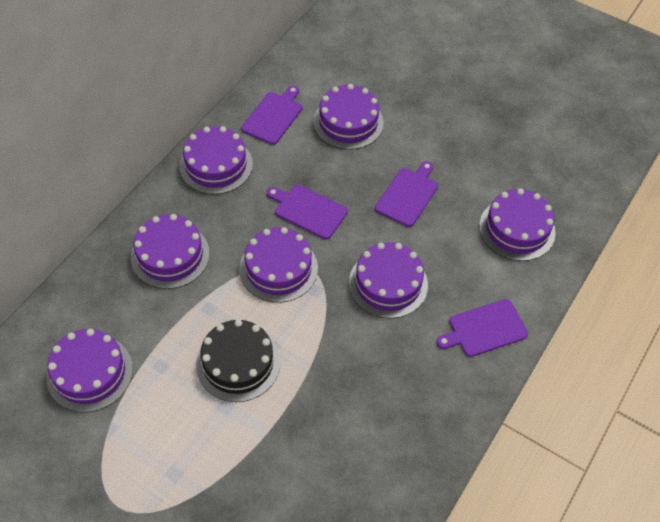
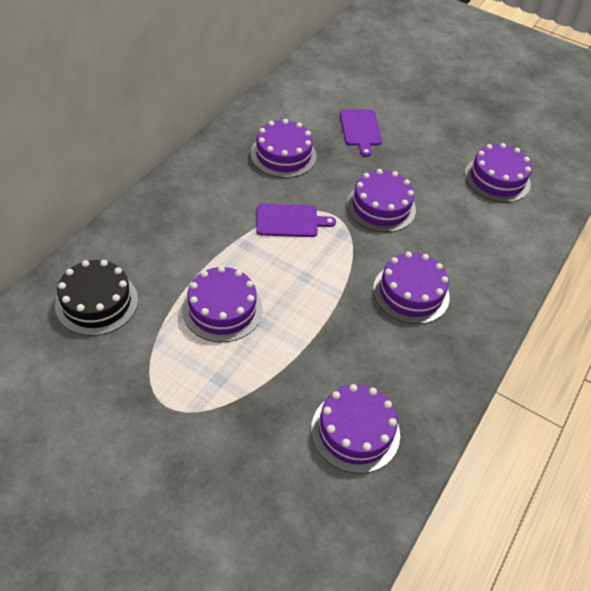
purple cake: [47,329,133,412] [131,214,209,289] [179,126,253,194] [239,227,318,303] [313,84,384,150] [349,242,428,318] [479,188,556,261] = 7 -> [182,266,263,342] [251,119,317,178] [311,384,400,474] [347,169,416,232] [373,252,450,324] [465,143,532,202] = 6
purple cutting board: [241,86,302,145] [267,185,348,240] [375,161,438,227] [437,299,528,357] = 4 -> [256,204,336,237] [340,109,382,157] = 2

